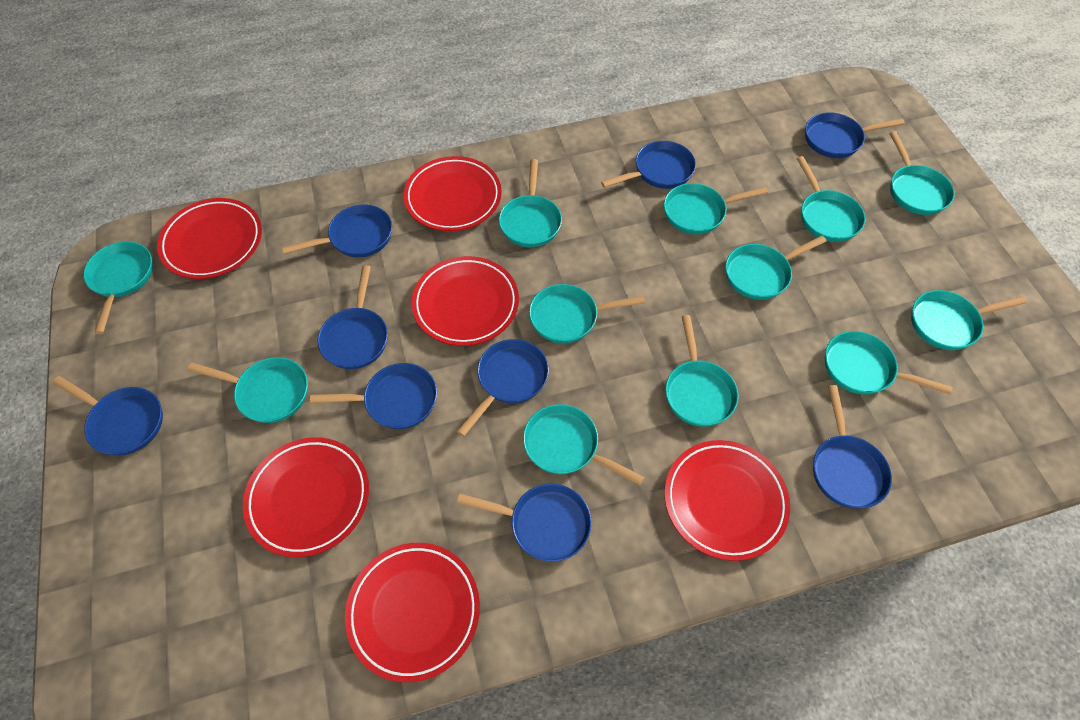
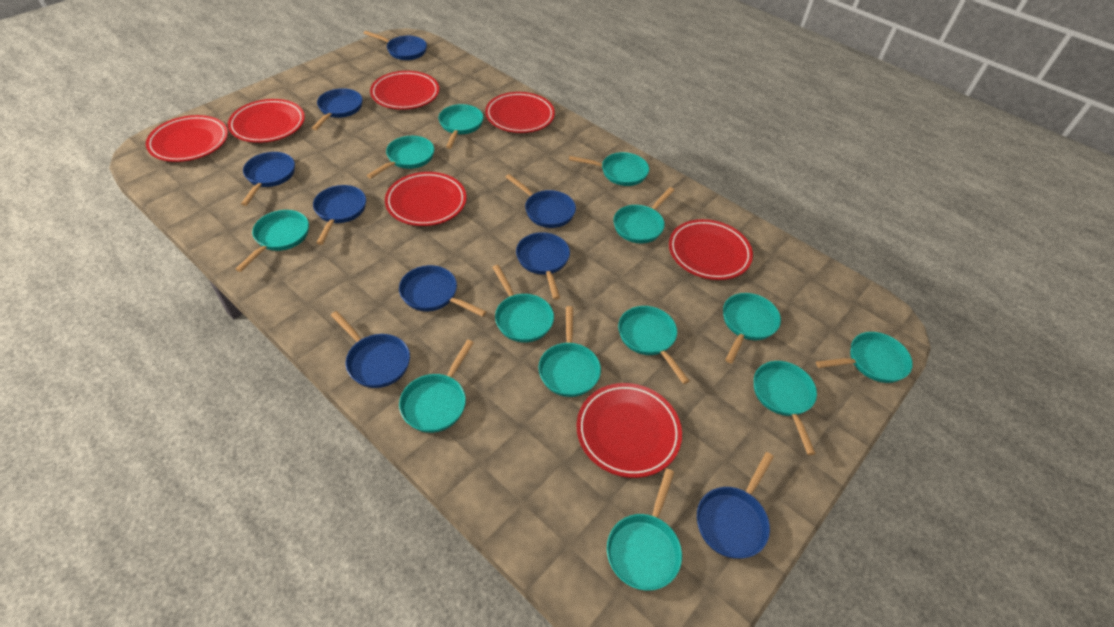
red plate: [157,198,262,279] [243,437,369,557] [345,543,480,682] [403,156,502,231] [411,256,519,346] [664,440,790,561] = 6 -> [146,115,228,162] [228,99,305,143] [370,71,439,110] [385,172,466,226] [485,92,555,133] [577,383,682,478] [669,219,753,280] = 7
turquoise pan: [83,241,153,334] [188,357,308,423] [499,159,562,247] [523,404,644,485] [529,284,645,344] [664,183,768,235] [665,315,739,427] [725,236,827,300] [797,156,866,242] [825,331,953,395] [889,131,955,215] [911,290,1027,350] = 12 -> [236,210,309,272] [367,136,434,179] [399,340,474,433] [439,104,483,149] [492,265,554,343] [538,306,601,397] [569,152,649,186] [607,469,682,591] [614,187,675,243] [618,306,689,384] [723,293,781,364] [754,361,817,455] [816,332,913,383] = 13

